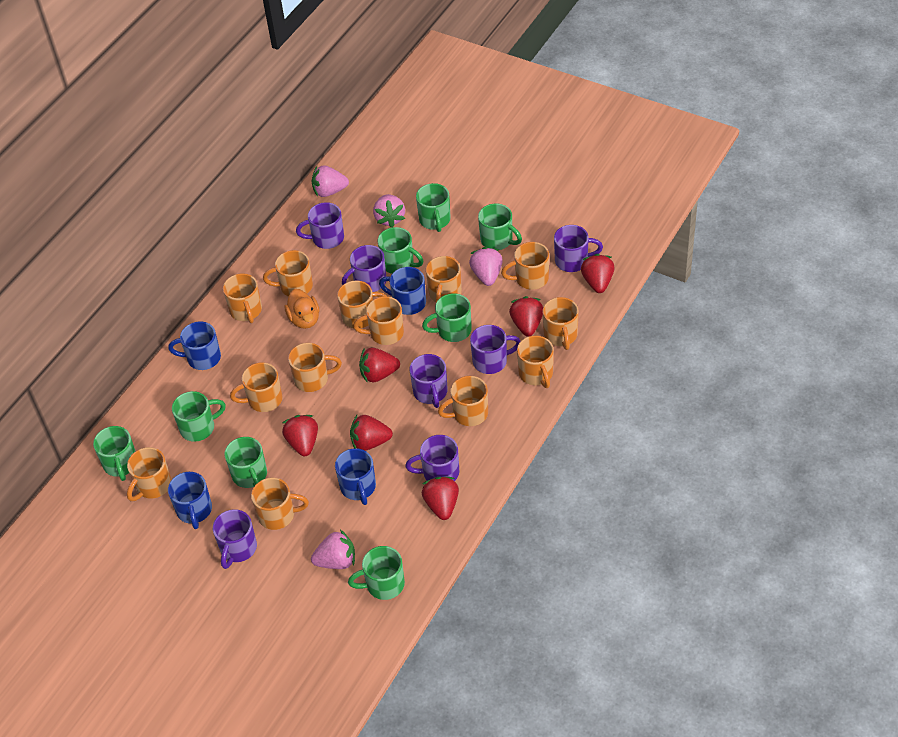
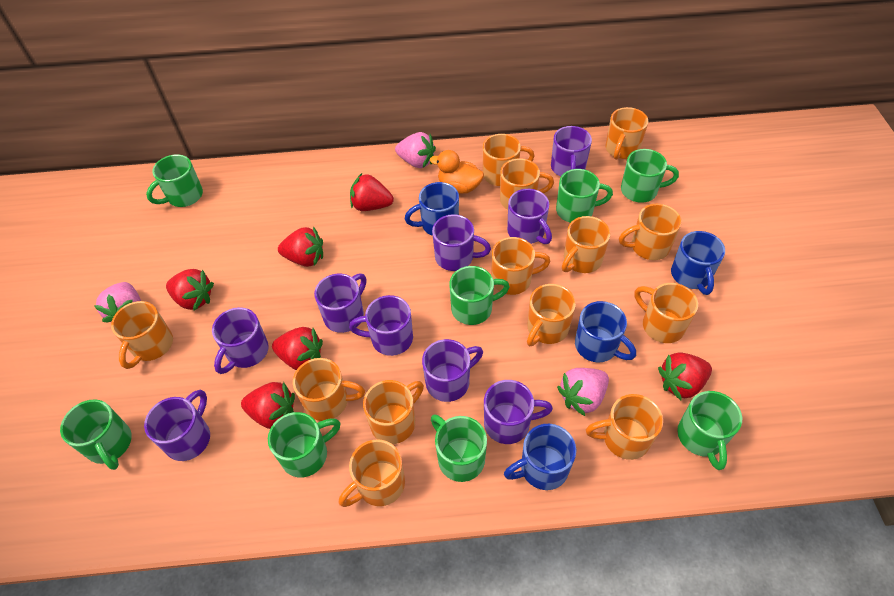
pink strawberry: [311,530,355,569] [312,165,349,197] [373,194,405,228] [469,247,503,286] = 4 -> [94,282,141,322] [395,132,436,168] [557,368,609,416] = 3
purple mug: [213,509,257,569] [296,202,344,249] [342,245,386,292] [405,435,459,481] [409,354,448,408] [470,325,521,374] [554,225,603,272] = 7 -> [144,390,210,461] [212,307,269,374] [314,273,366,333] [349,295,413,356] [422,339,483,402] [432,214,491,271] [484,380,553,444] [507,189,552,244] [551,126,592,176] = 9

